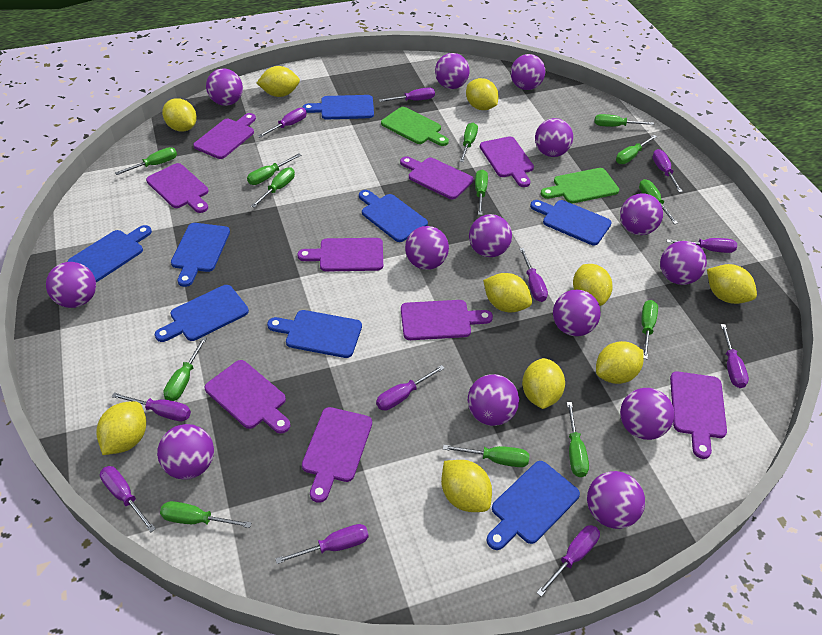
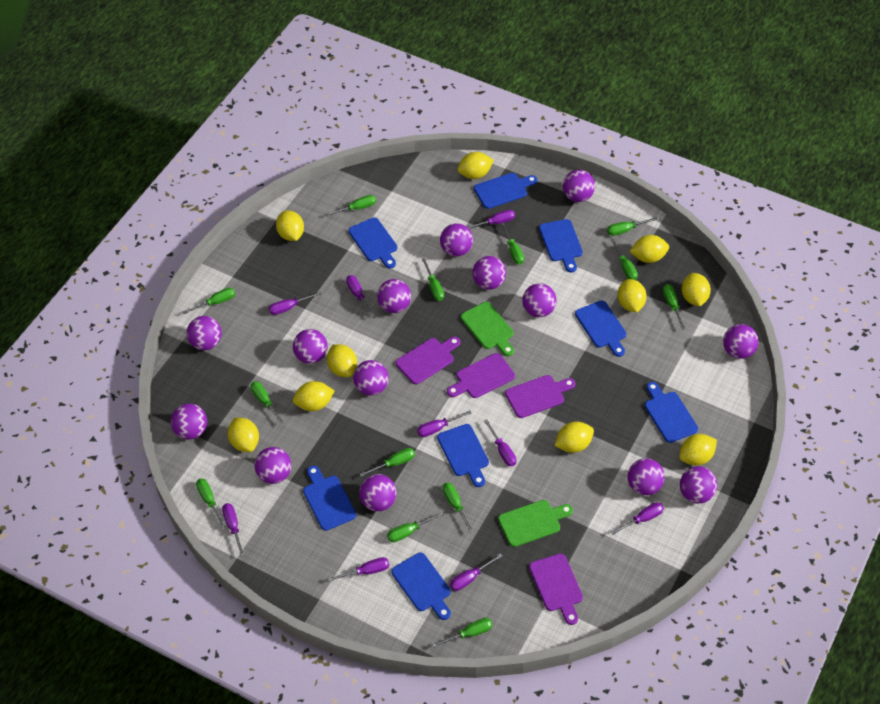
purple cutting board: [146,163,208,213] [193,113,256,159] [205,360,291,434] [297,238,383,272] [302,407,372,503] [400,156,473,199] [401,300,493,340] [480,136,534,187] [670,371,727,459] = 9 -> [396,337,460,385] [447,353,515,398] [505,375,575,418] [529,554,583,625] = 4
purple screwdriver: [100,466,156,532] [112,393,191,421] [258,108,307,138] [275,524,369,564] [376,365,445,411] [379,87,435,102] [520,248,548,302] [536,525,600,597] [652,149,683,192] [667,238,737,253] [721,324,749,388] = 11 -> [222,503,245,557] [269,291,322,315] [328,557,389,581] [346,275,373,317] [417,410,472,437] [450,553,503,591] [467,210,515,229] [484,419,516,466] [611,502,664,535] = 9

